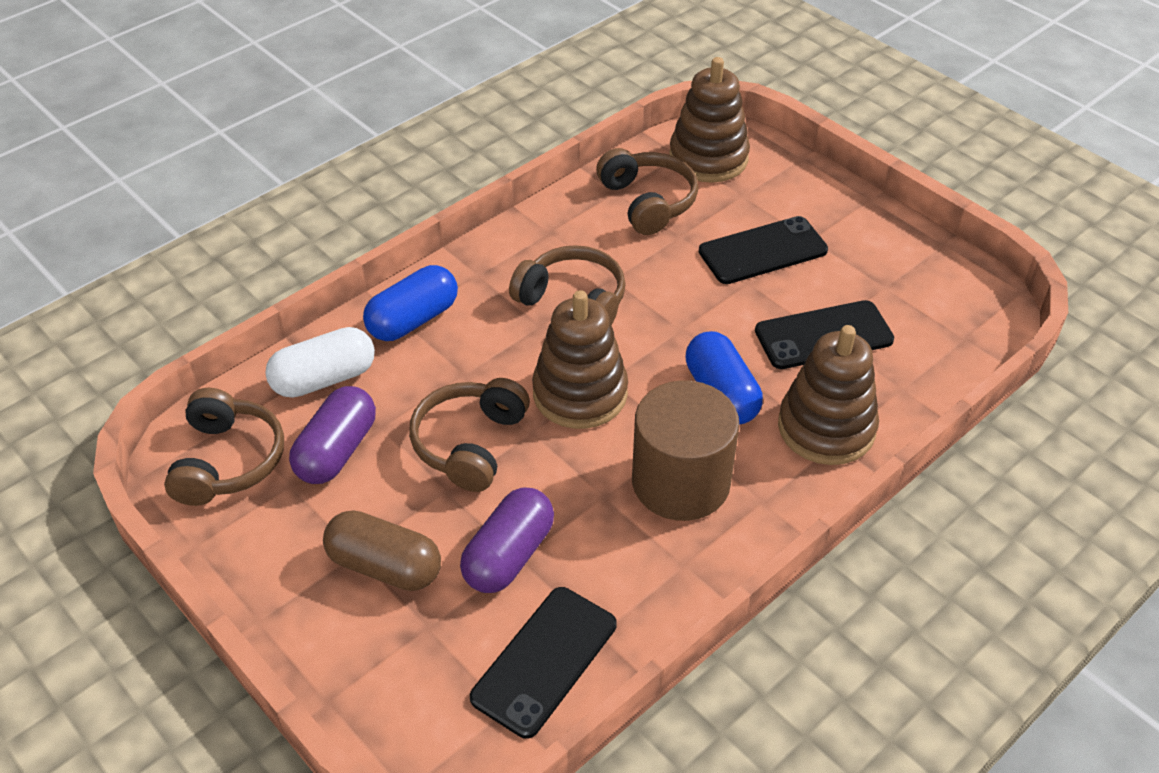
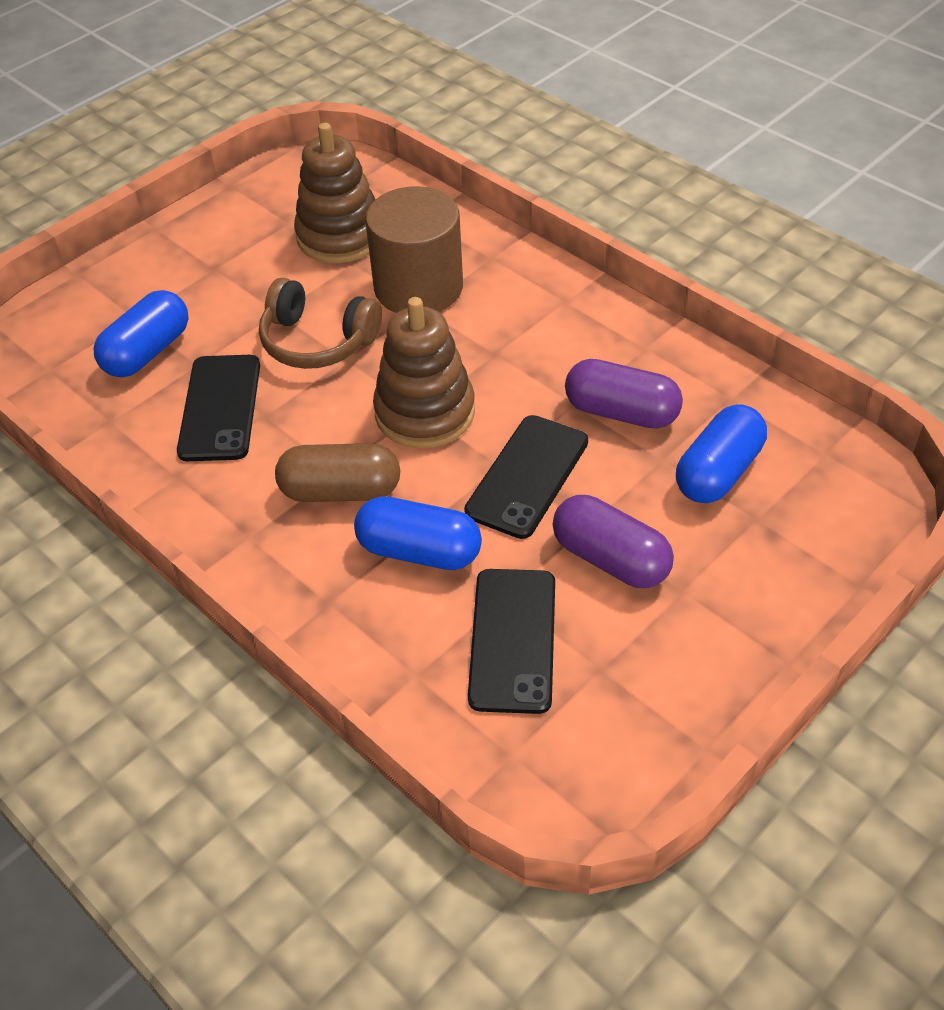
blue capsule: [363,265,458,341] [686,331,763,424] = 2 -> [94,290,189,377] [354,496,482,570] [676,404,767,503] = 3
brown headphones: [164,388,284,506] [409,378,530,492] [509,245,626,325] [596,148,698,235] = 4 -> [259,278,382,369] = 1
brown stacking toy: [532,290,628,429] [669,57,750,183] [778,325,879,465] = 3 -> [294,123,375,263] [373,297,475,448] = 2
white capsule: [265,327,375,398] = 1 -> none = 0

